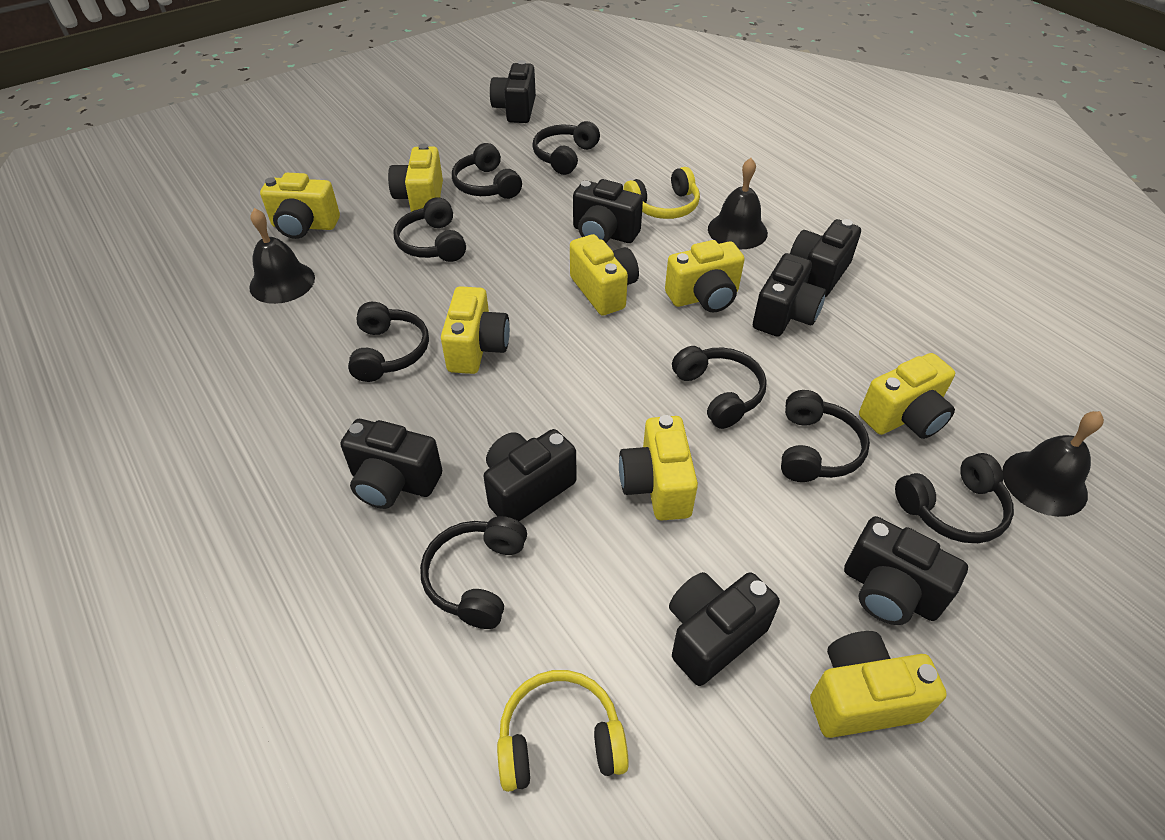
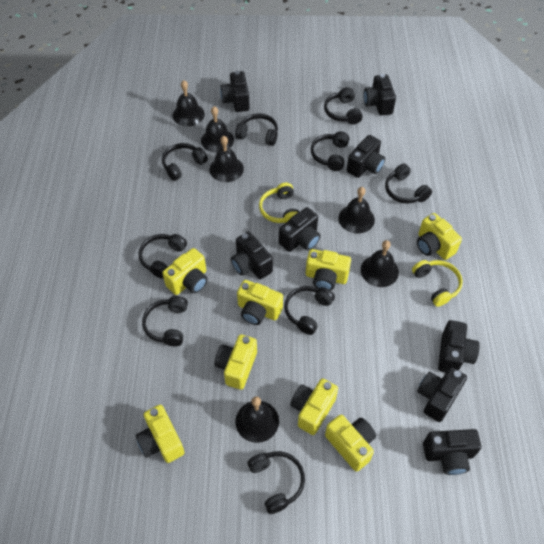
black bell: [249,208,315,304] [708,158,768,249] [1002,411,1104,517] = 3 -> [172,80,205,126] [201,106,234,153] [210,136,244,182] [235,396,279,443] [339,187,375,234] [361,240,399,287] = 6
black headphones: [348,302,429,382] [393,197,466,262] [420,516,527,629] [452,143,522,199] [532,121,600,175] [672,346,767,429] [781,390,870,482] [895,453,1014,543] = 8 -> [138,234,187,279] [142,296,188,346] [162,143,208,181] [235,113,278,146] [247,451,305,514] [284,286,335,335] [311,131,349,171] [324,87,363,124] [385,163,432,204] = 9

